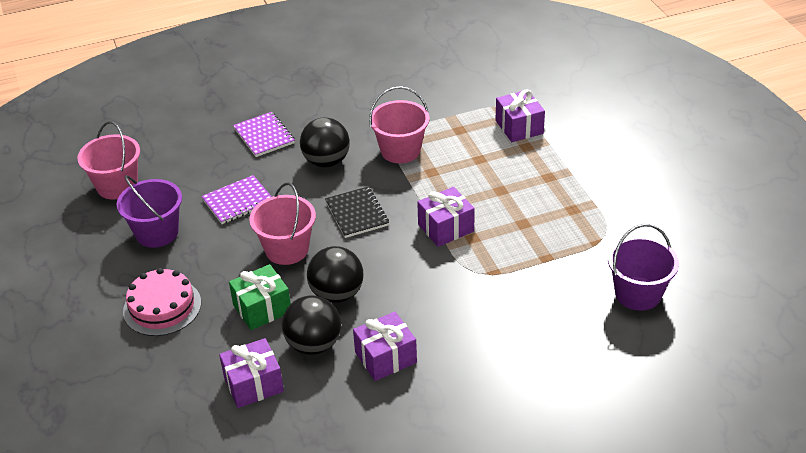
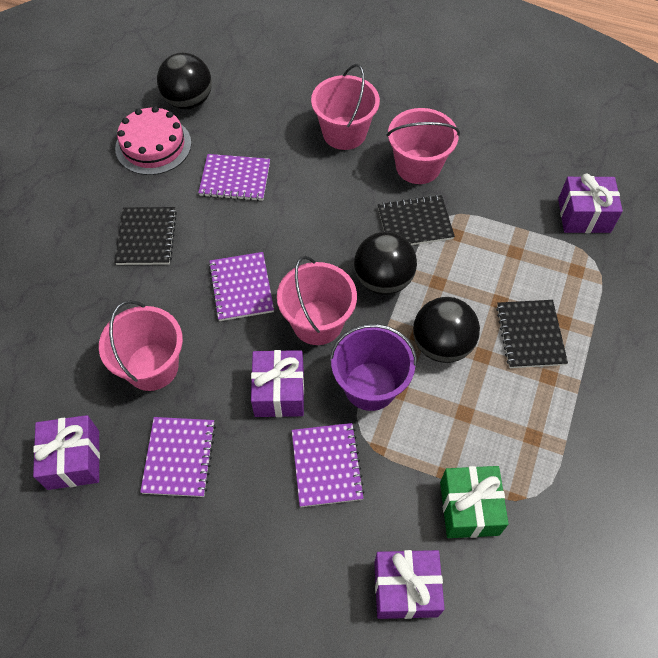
black notebook: [325,187,389,238] = 1 -> [115,207,177,265] [378,195,455,245] [496,300,568,368] = 3
pink bucket: [77,121,140,199] [249,183,316,265] [369,86,430,163] = 3 -> [99,300,183,391] [277,256,357,345] [311,64,380,150] [387,108,460,184] = 4
purple bucket: [117,175,182,248] [608,224,679,311] = 2 -> [330,324,417,411] = 1
purple notebook: [201,175,272,224] [233,112,295,157] = 2 -> [140,417,216,497] [198,154,270,201] [208,252,274,321] [292,423,365,507] = 4

